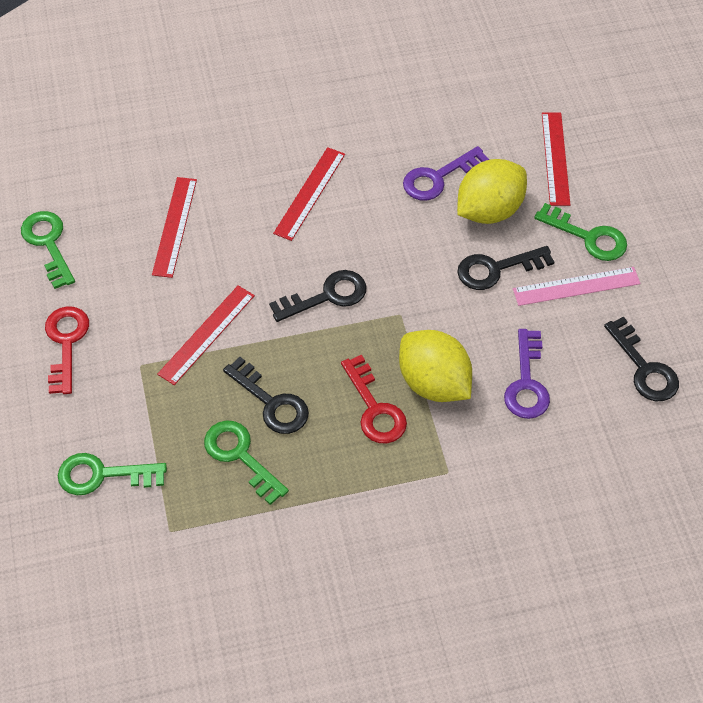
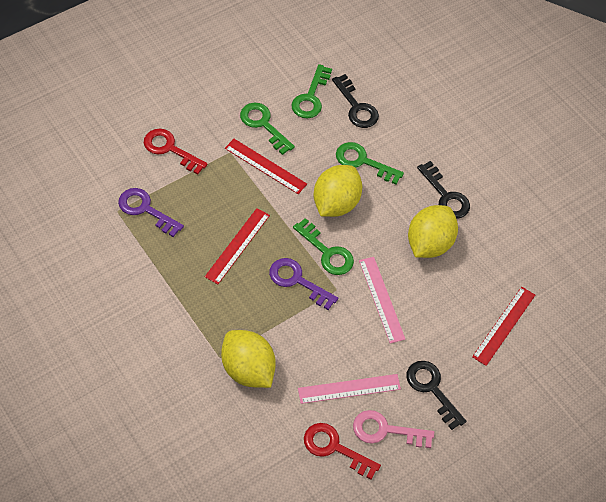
black key: [223,357,309,434] [269,270,366,322] [457,246,554,290] [604,316,679,401] = 4 -> [332,74,379,128] [406,361,466,430] [417,161,470,219] = 3
pink key: none = 0 -> [353,410,434,448] = 1
pink ruler: [513,267,641,306] = 1 -> [298,374,401,404] [359,257,405,344] = 2
red ruler: [152,177,197,278] [157,286,255,385] [273,147,345,241] [542,112,570,206] = 4 -> [205,208,270,284] [225,139,307,194] [472,287,535,366] = 3
yellow lemon: [399,330,472,402] [457,159,527,224] = 2 -> [221,330,276,388] [313,165,362,217] [408,205,458,258] = 3

